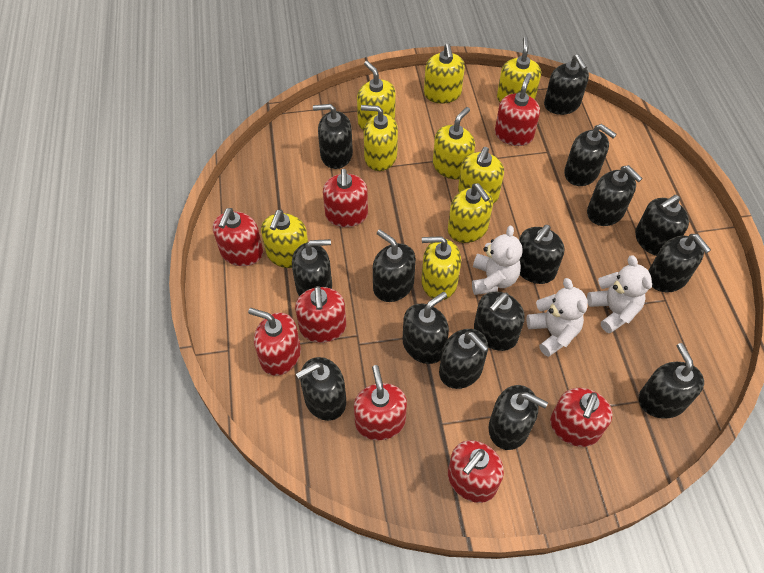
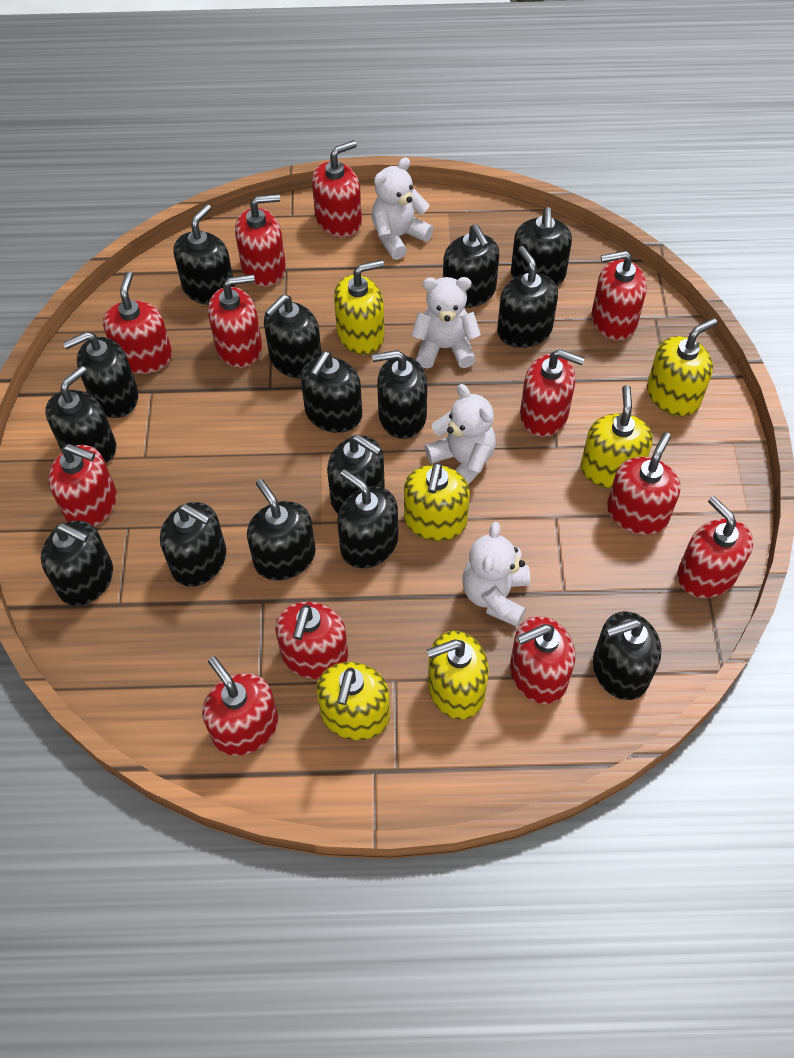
red soap dispenser: [213,208,263,266] [248,308,301,376] [295,286,346,343] [323,169,368,227] [354,365,407,440] [448,440,504,503] [495,73,540,146] [550,388,613,447] = 8 -> [48,444,117,527] [103,271,172,374] [202,656,278,756] [208,274,262,368] [235,194,286,287] [275,602,348,679] [312,140,362,237] [510,616,575,704] [520,349,585,437] [592,251,647,340] [607,432,680,535] [677,496,753,598] = 12
white teddy bear: [472,226,523,295] [526,278,588,357] [587,255,652,334] = 3 -> [371,157,434,260] [411,277,481,369] [425,384,496,485] [462,522,530,627] = 4
yellow soap dispenser: [261,210,308,268] [357,61,396,130] [361,105,398,171] [421,236,461,300] [424,43,465,104] [433,107,475,180] [448,183,493,243] [458,147,504,204] [497,37,541,102] = 9 -> [316,662,390,740] [334,260,385,355] [404,462,470,541] [427,631,489,720] [581,385,653,489] [647,318,717,416] = 6

